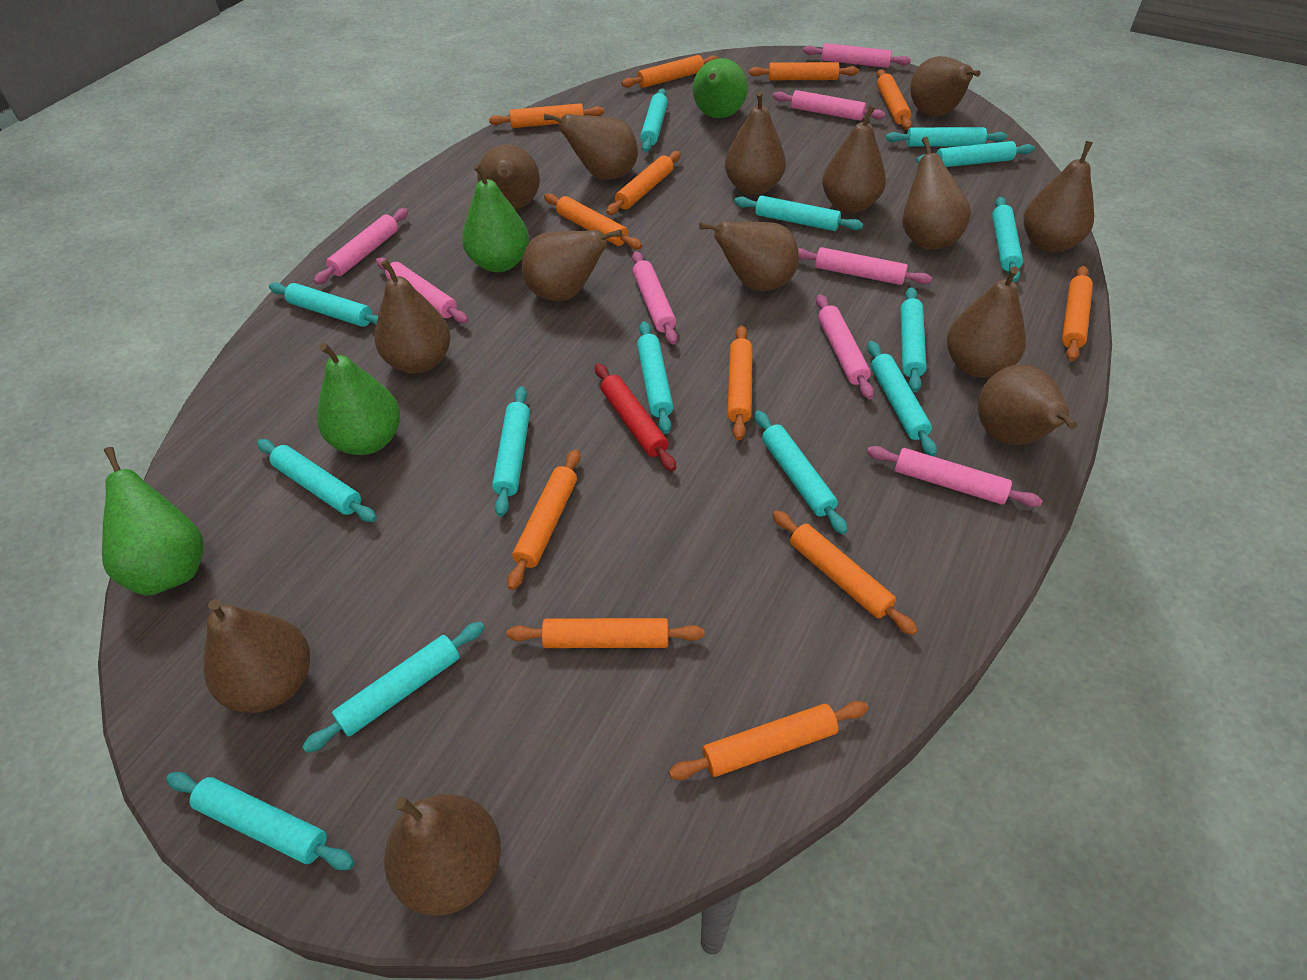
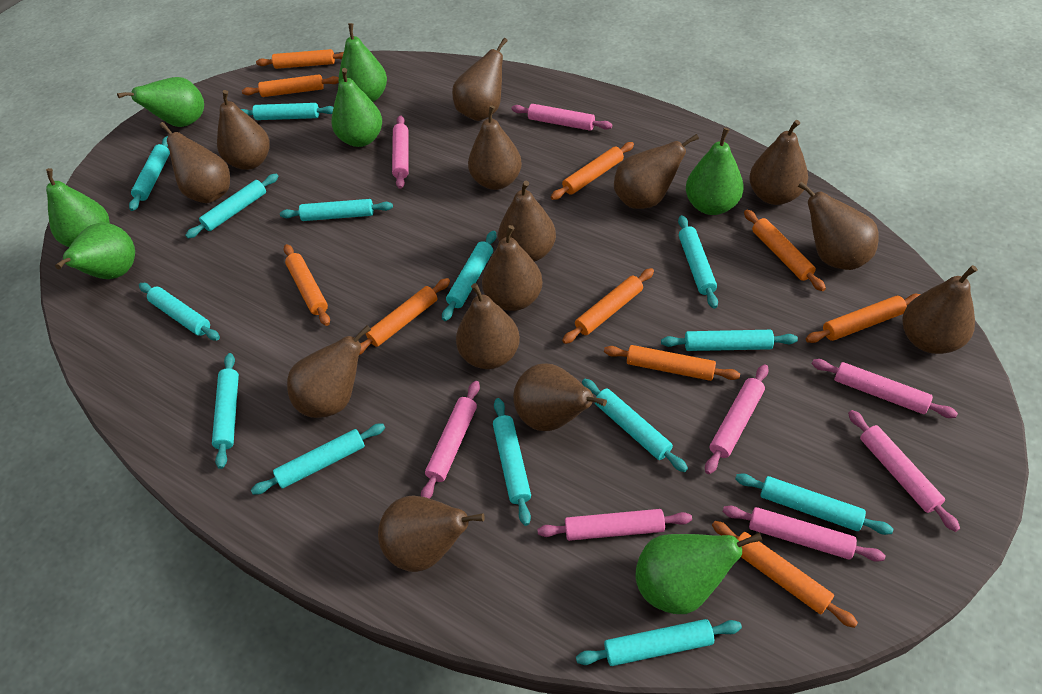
green pear: [102,447,204,596] [317,343,400,455] [462,164,529,272] [693,58,748,118] = 4 -> [46,168,110,247] [55,223,135,279] [117,77,204,127] [331,68,382,147] [339,23,387,102] [636,532,763,614] [686,128,744,215] = 7
orange rolling pin: [489,103,604,128] [507,449,580,590] [507,618,704,648] [544,193,642,250] [606,151,681,215] [622,55,719,88] [669,701,868,780] [727,325,753,440] [749,62,859,80] [772,510,918,635] [877,69,912,130] [1062,266,1093,361] = 12 -> [242,74,339,97] [256,49,344,69] [284,244,330,326] [359,278,450,355] [551,142,634,200] [562,268,654,344] [604,345,740,381] [712,521,858,628] [744,210,826,291] [806,294,921,343] = 10
red rolling pin: [595,363,676,471] = 1 -> none = 0

